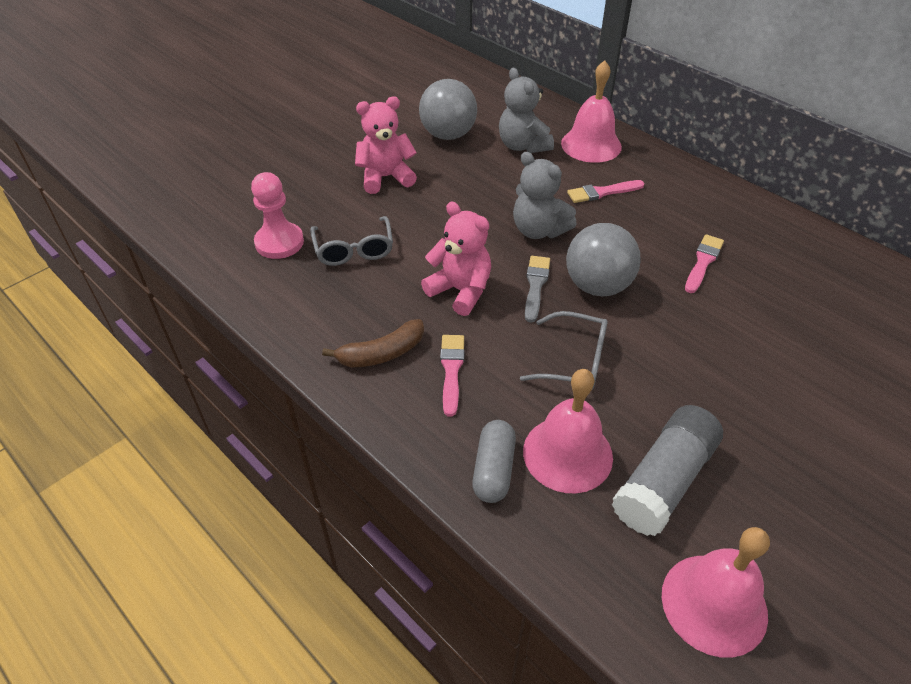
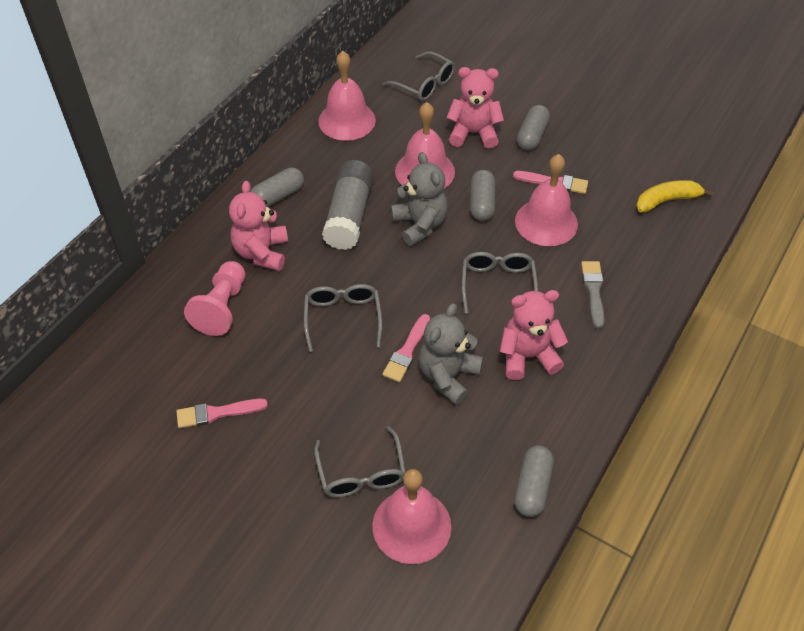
brown banana: [322,319,424,367] = 1 -> none = 0
grey ball: [419,79,477,140] [566,223,641,296] = 2 -> none = 0
grey capsule: [472,420,516,503] = 1 -> [250,167,304,207] [470,170,495,221] [514,445,554,517] [517,105,550,150] = 4
grey glasses: [310,216,393,266] [520,311,607,390] = 2 -> [304,284,382,352] [314,426,406,497] [382,52,455,101] [462,252,538,313] = 4
pink bell: [523,369,613,493] [561,60,622,163] [662,527,770,658] = 3 -> [318,51,376,141] [372,469,451,564] [395,102,455,188] [515,154,578,246] = 4
pink teddy bear: [355,96,417,194] [421,202,491,316] = 2 -> [229,181,288,271] [447,67,504,149] [500,290,568,380] = 3
yellow banana: none = 0 -> [636,180,714,213] = 1

